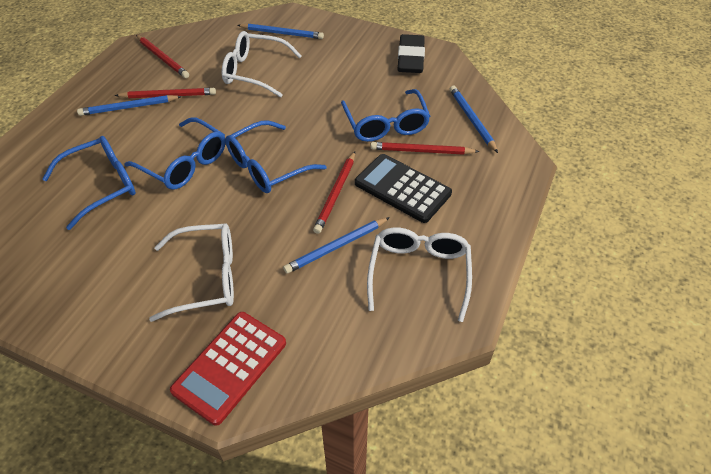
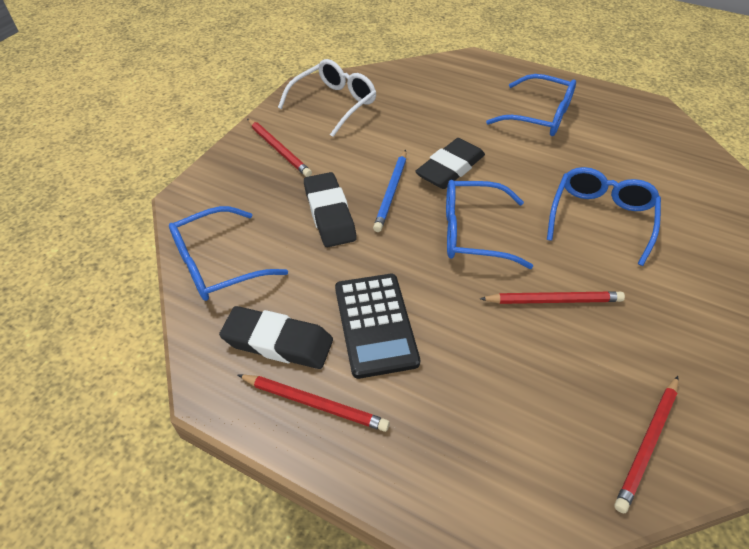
black eraser: [398,34,425,73] = 1 -> [219,306,333,369] [304,172,357,247] [415,138,485,189] = 3
blue pencil: [77,95,182,116] [237,23,324,39] [283,217,390,274] [450,86,498,153] = 4 -> [373,150,406,232] = 1
red calculator: [170,312,286,426] = 1 -> none = 0
white glasses: [149,224,234,322] [222,31,302,98] [367,227,472,322] = 3 -> [278,59,376,137] = 1

